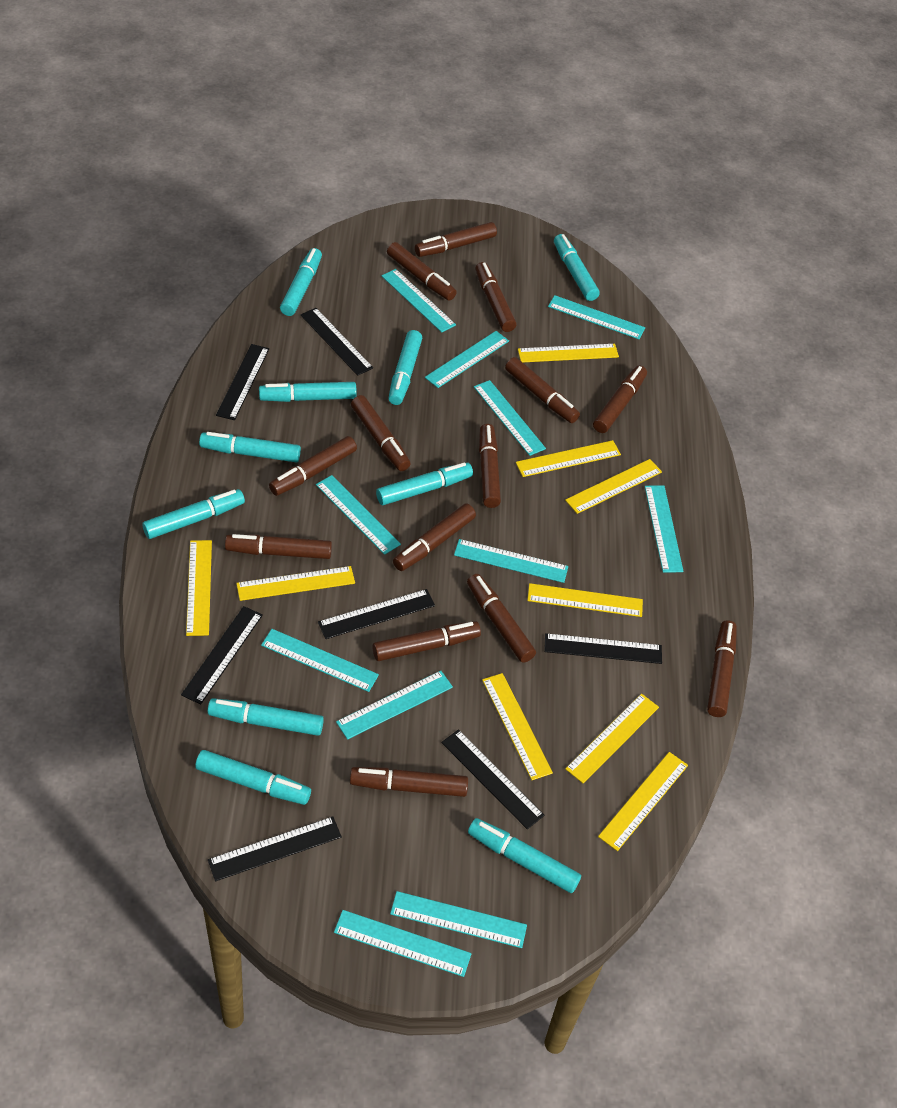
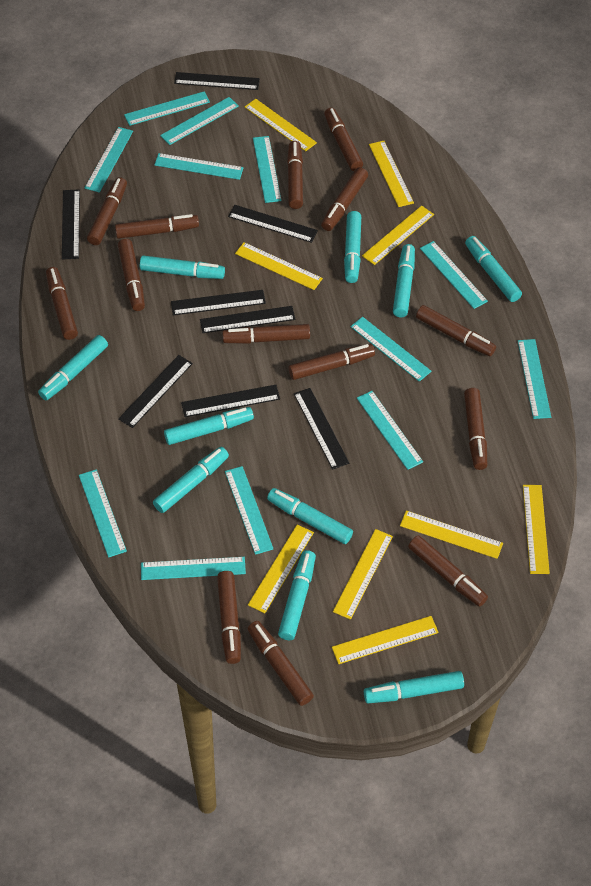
black ruler: [181,606,263,705] [208,816,342,881] [216,344,269,420] [301,308,373,376] [318,589,435,639] [441,729,544,829] [544,633,662,664] = 7 -> [62,189,80,259] [118,355,193,428] [171,290,266,315] [174,72,260,90] [181,385,280,417] [200,306,295,333] [228,205,318,243] [294,388,349,470] = 8
turquoise ruler: [261,629,379,692] [316,475,401,555] [334,910,472,977] [336,671,453,739] [382,269,456,332] [390,891,527,948] [425,331,509,388] [454,539,568,583] [474,380,546,456] [548,295,645,339] [645,485,684,573] = 11 -> [79,469,127,557] [85,127,133,193] [124,91,210,126] [141,557,246,580] [154,153,244,180] [160,97,239,145] [225,466,274,555] [253,136,282,203] [350,317,431,382] [357,391,423,470] [420,241,488,309] [518,339,551,419] = 12

